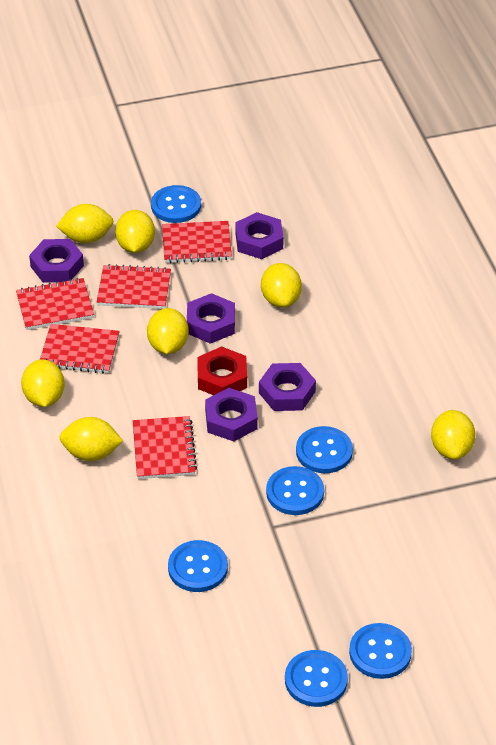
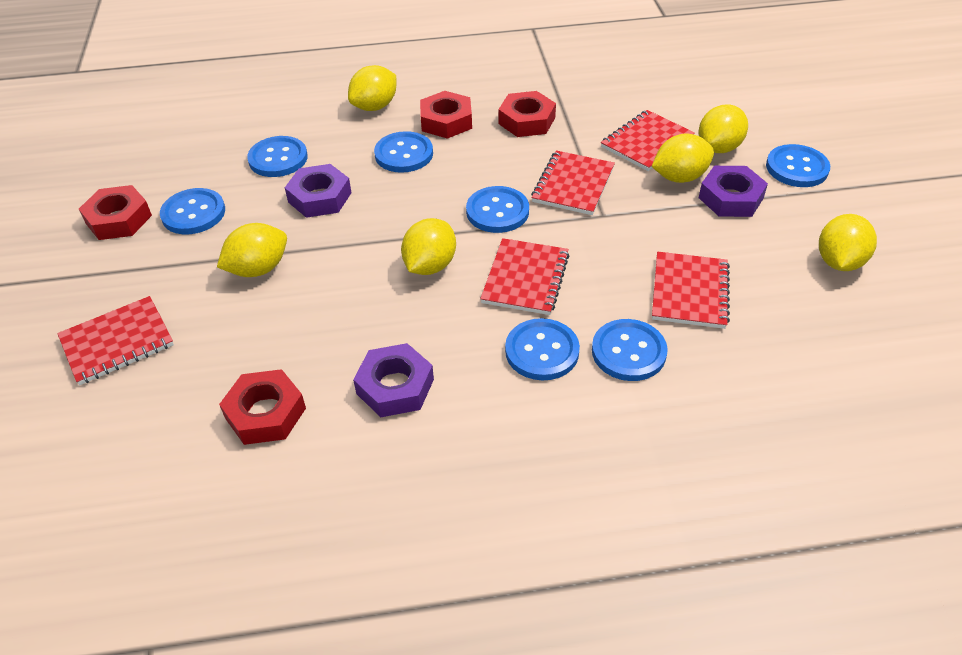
blue button: [151,185,201,223] [168,540,228,592] [266,466,324,515] [285,650,348,707] [296,426,353,473] [349,623,412,679] = 6 -> [160,188,225,234] [247,136,308,177] [374,131,433,173] [466,186,529,233] [505,318,580,380] [592,319,668,381] [766,144,830,187] = 7
purple nut: [29,239,84,283] [187,293,235,344] [205,388,258,441] [235,212,284,259] [259,363,316,411] = 5 -> [285,164,352,218] [353,343,434,417] [699,166,768,217] = 3
red nut: [197,346,247,395] = 1 -> [79,185,152,240] [219,369,306,445] [420,91,472,139] [498,91,556,137] = 4
yellow lemon: [21,359,65,407] [56,204,113,243] [59,417,123,461] [115,210,155,253] [147,308,189,354] [261,263,302,308] [431,410,476,460] = 7 -> [217,223,287,277] [348,65,396,111] [401,218,456,275] [651,134,714,183] [698,104,748,153] [819,214,877,271] = 6

